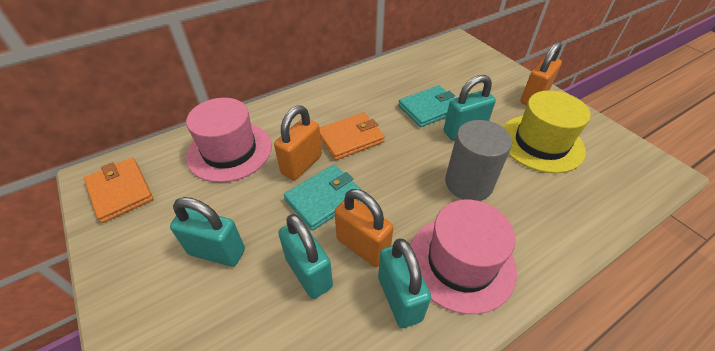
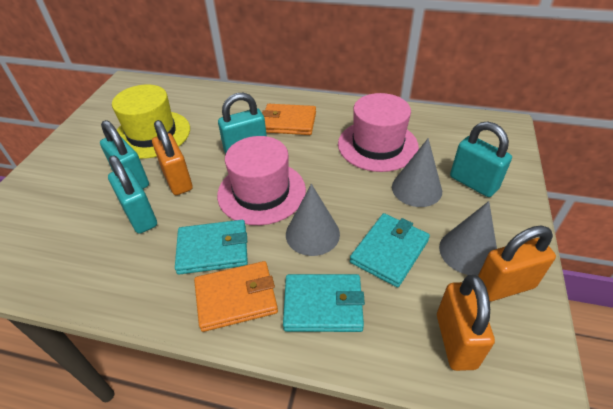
grey cone: none = 0 -> [286,184,340,256] [392,138,442,207] [439,201,497,276] = 3
grey cylinder: [445,120,512,201] = 1 -> none = 0
turquoise wallet: [284,165,361,231] [398,85,455,127] = 2 -> [175,220,248,275] [283,274,365,332] [350,213,430,287] = 3

